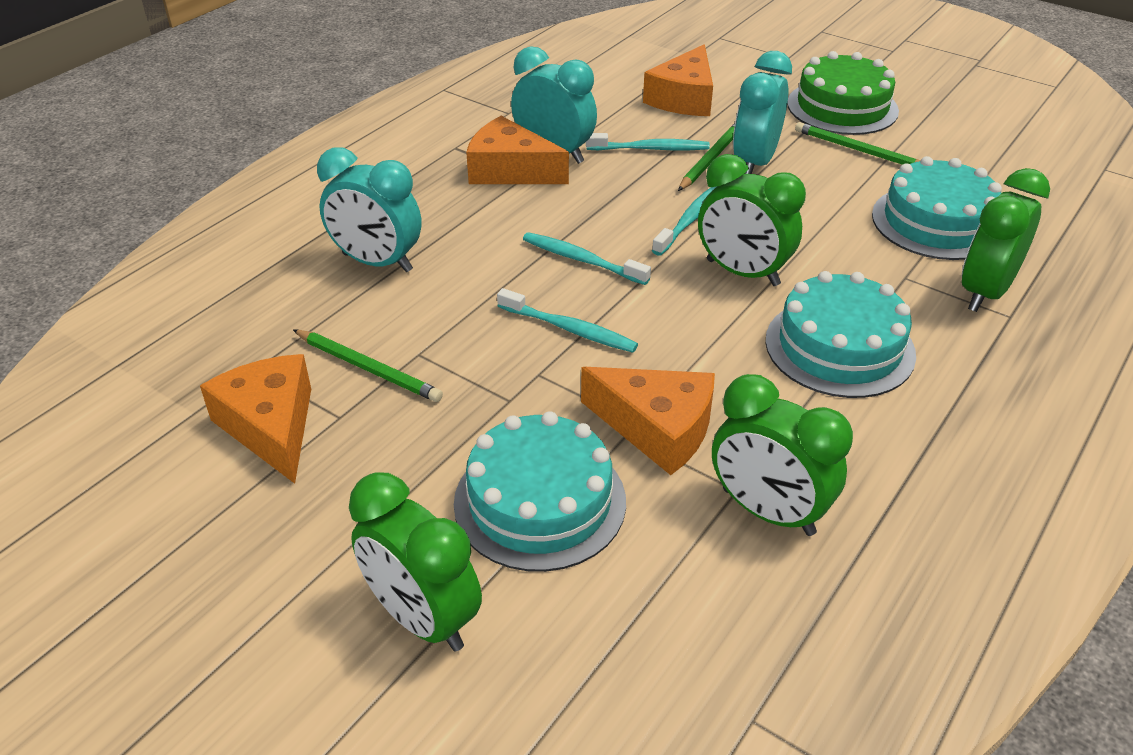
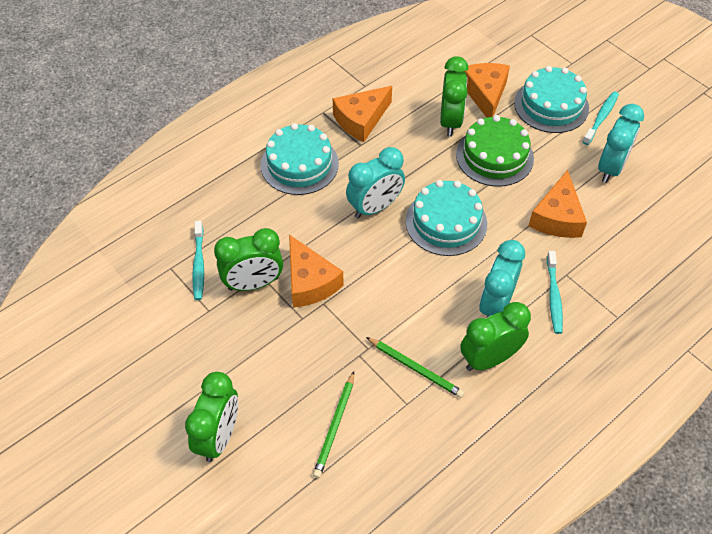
green pencil: [293,329,443,402] [678,123,735,191] [795,122,920,165] = 3 -> [313,371,354,478] [366,337,465,398] = 2
turquoise toothbrush: [497,288,638,353] [523,232,651,285] [586,133,710,150] [652,187,716,256] = 4 -> [192,221,204,300] [547,251,563,334] [583,91,619,145] = 3

